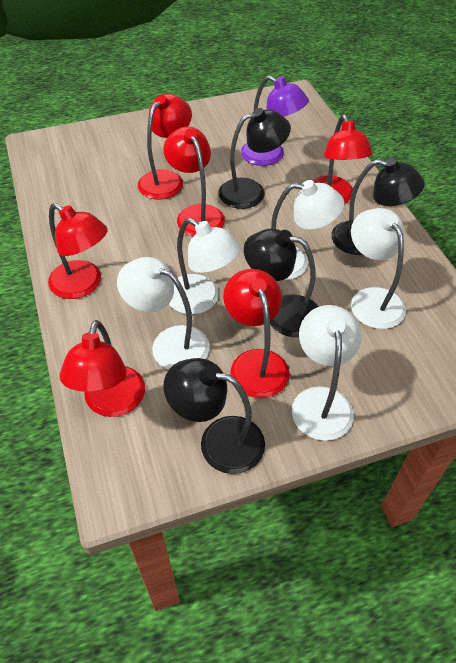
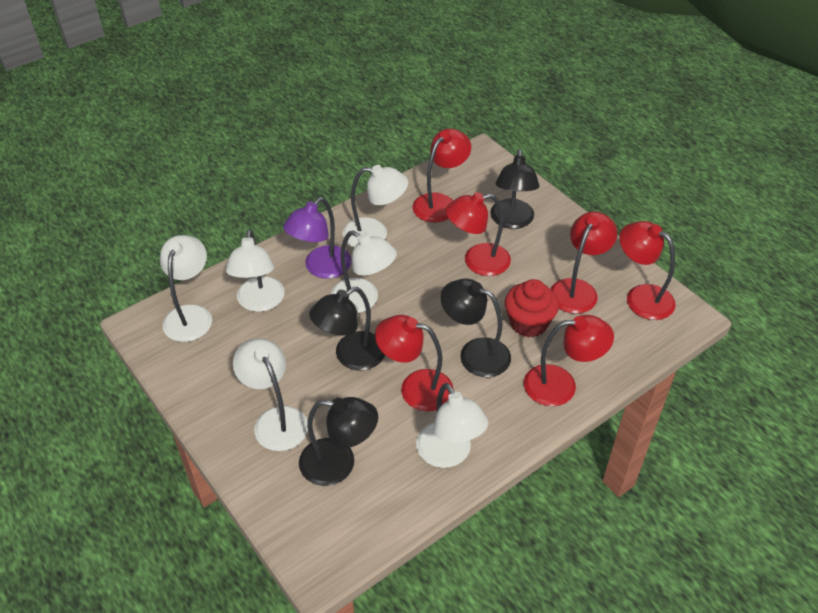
red cupcake: none = 0 -> [505,279,559,338] = 1
white lamp: [117,257,210,370] [169,218,241,314] [271,180,344,280] [292,305,362,441] [351,208,406,329] = 5 -> [160,235,212,342] [226,229,285,312] [233,338,308,451] [331,231,397,313] [342,165,408,247] [416,383,488,468] = 6

